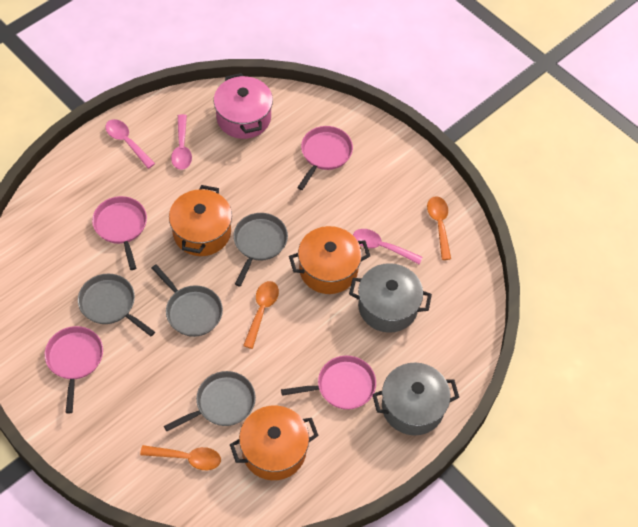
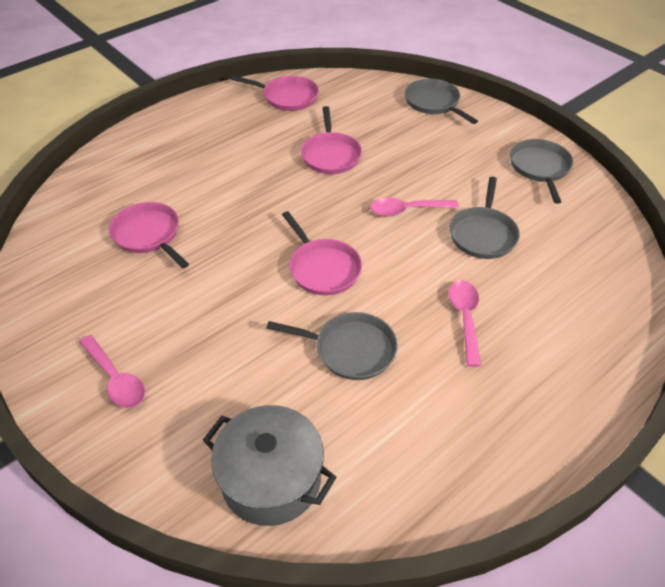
grey pot: [349,263,432,333] [372,363,459,435] = 2 -> [203,405,336,526] = 1
orange pot: [169,185,232,256] [230,405,319,480] [289,226,370,294] = 3 -> none = 0
orange spoon: [140,445,221,470] [243,281,279,349] [427,196,451,260] = 3 -> none = 0
pink pot: [214,73,273,139] = 1 -> none = 0

